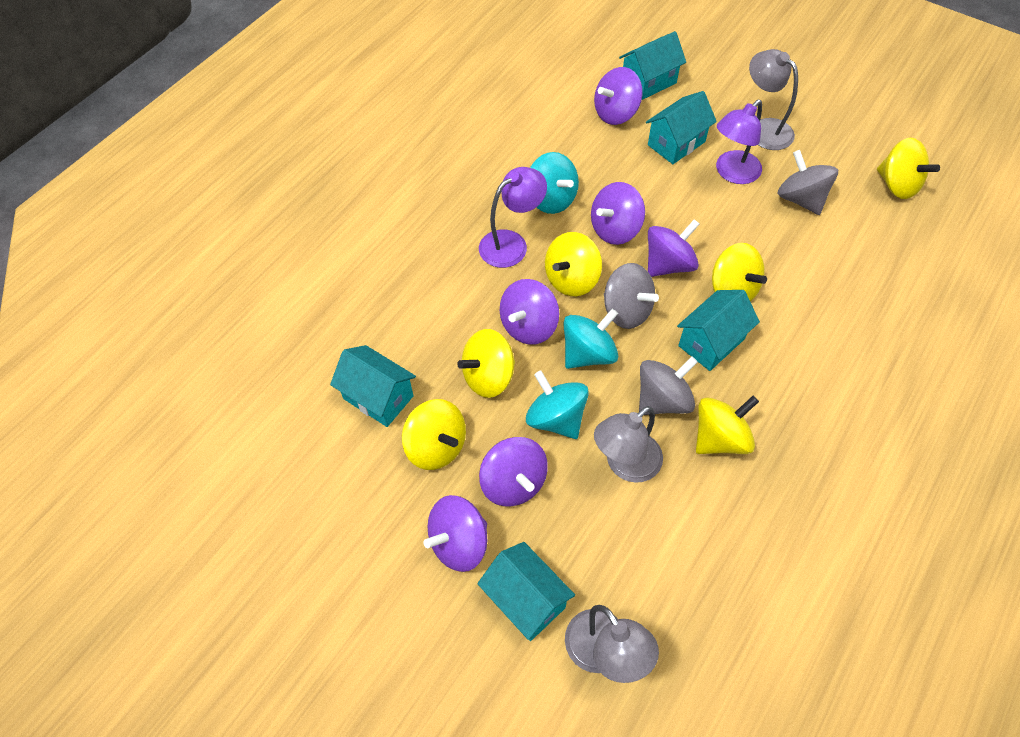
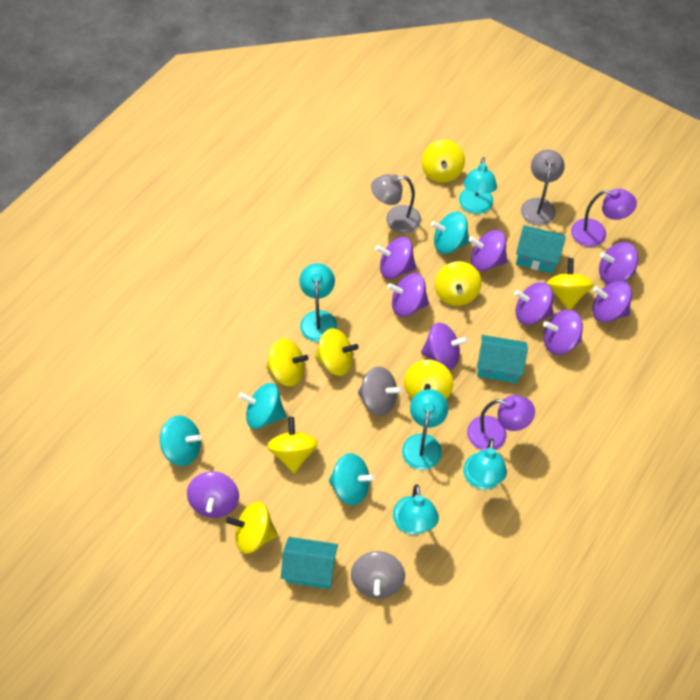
grey lamp: [565,605,659,683] [594,406,663,483] [749,49,798,150] = 3 -> [371,174,421,233] [521,150,565,226] = 2
grey spinning top: [604,263,659,329] [639,356,698,415] [777,150,838,215] = 3 -> [351,551,405,599] [358,366,402,416] = 2
purple spinning top: [424,495,487,572] [479,437,548,506] [500,279,559,345] [591,182,645,245] [594,67,643,125] [648,219,700,277] = 6 -> [187,471,239,518] [375,237,416,279] [387,273,429,317] [421,323,468,370] [469,230,507,271] [514,282,553,325] [543,309,583,355] [592,281,632,322] [599,242,638,284] = 9
turquoise house: [330,345,416,427] [477,542,575,641] [619,31,686,100] [646,91,717,164] [677,290,760,371] = 5 -> [281,537,338,589] [477,335,528,383] [516,225,565,273] = 3
turquoise lamp: none = 0 -> [299,263,337,342] [393,484,439,535] [402,389,448,470] [459,157,497,214] [463,438,507,490] = 5
turquoise spinning top: [526,371,589,439] [530,152,579,214] [563,309,618,369] = 3 -> [160,415,201,466] [238,383,286,429] [329,453,375,506] [431,212,470,254] = 4
yellow spinning top: [402,399,466,470] [457,329,515,398] [545,232,602,296] [696,396,759,454] [712,243,767,302] [877,138,940,199] = 6 -> [226,501,278,554] [266,338,308,386] [267,417,318,473] [315,328,359,376] [404,360,453,399] [422,139,465,183] [435,261,482,306] [546,258,594,310] = 8

